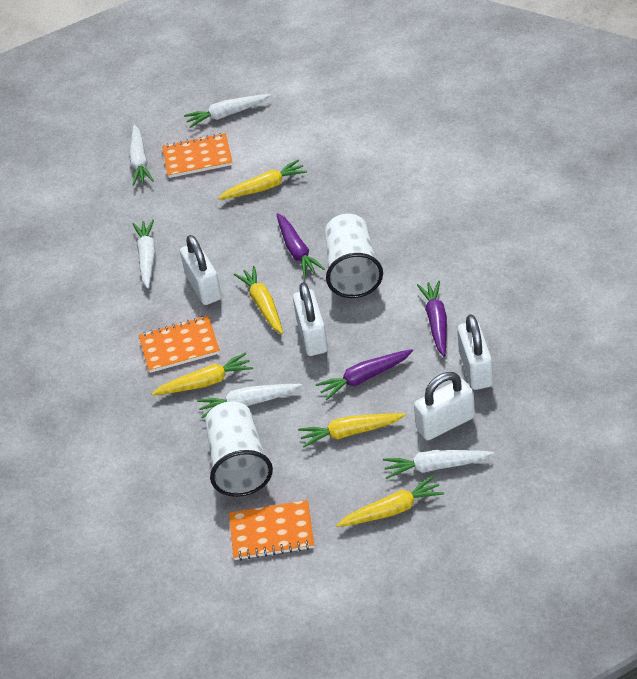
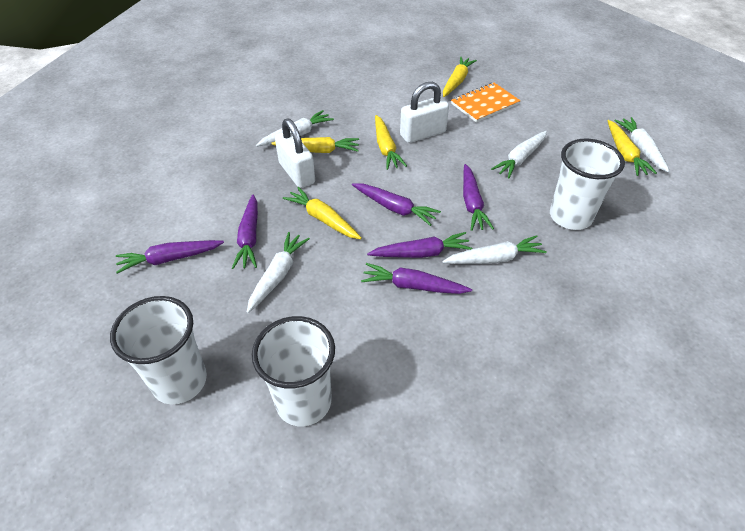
orange notebook: [139,316,220,373] [162,133,233,178] [229,500,314,560] = 3 -> [451,83,521,122] = 1
purple carrot: [276,213,325,278] [315,349,413,400] [417,281,447,357] = 3 -> [116,240,224,274] [232,195,258,269] [352,183,441,226] [361,263,472,294] [367,232,472,258] [463,164,494,231] = 6
white cup: [205,401,273,497] [325,214,383,298] = 2 -> [110,296,207,404] [252,316,335,426] [550,139,625,230] = 3
white padlock: [180,235,222,305] [293,283,328,356] [414,372,475,440] [457,314,493,390] = 4 -> [275,118,315,188] [400,82,449,143] = 2

